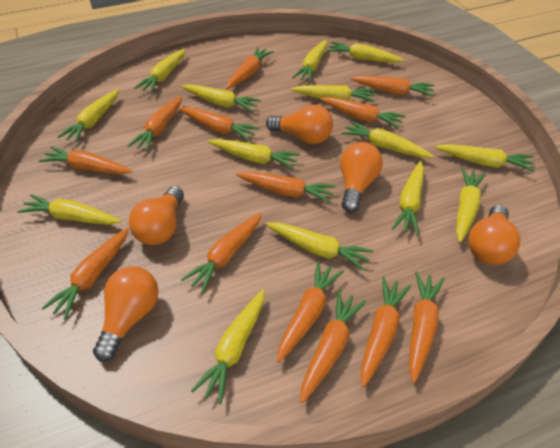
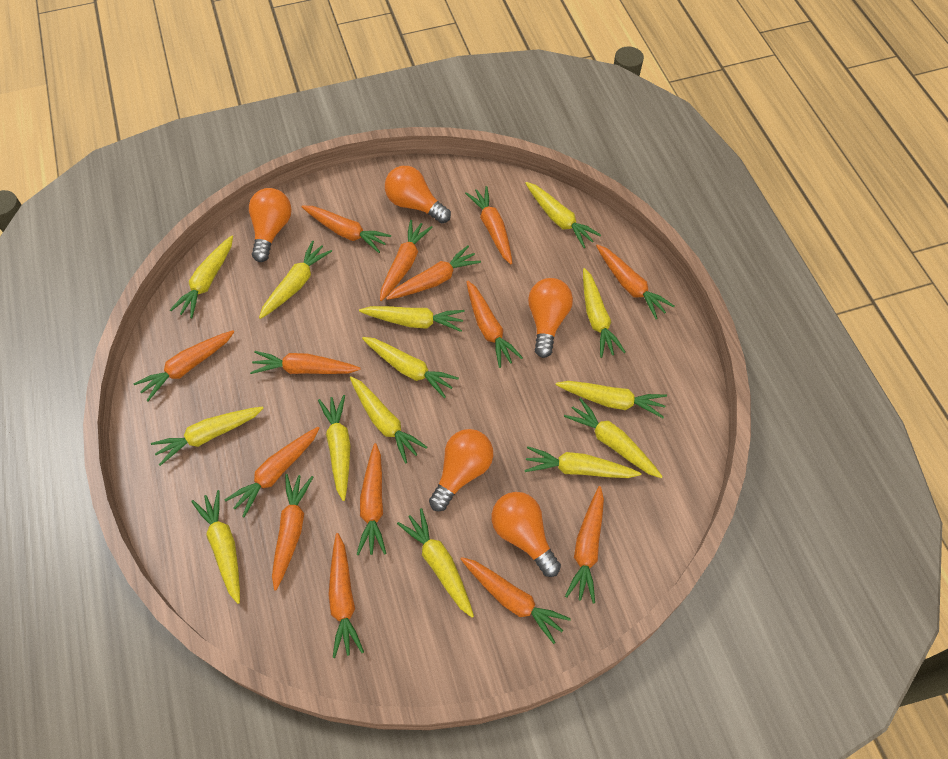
orange carrot: [39,146,132,174] [42,228,129,320] [128,96,182,151] [179,107,260,141] [181,213,262,293] [226,47,274,89] [236,172,336,203] [277,261,344,363] [300,290,366,403] [320,97,405,129] [351,76,434,97] [361,277,411,387] [409,271,445,383] = 13 -> [134,330,234,401] [225,427,319,517] [250,351,360,374] [272,474,313,591] [302,206,391,253] [328,533,364,658] [356,443,386,555] [380,220,433,301] [386,245,481,300] [461,557,571,644] [465,186,512,264] [466,281,523,368] [565,486,604,604] [596,244,674,319] = 14

